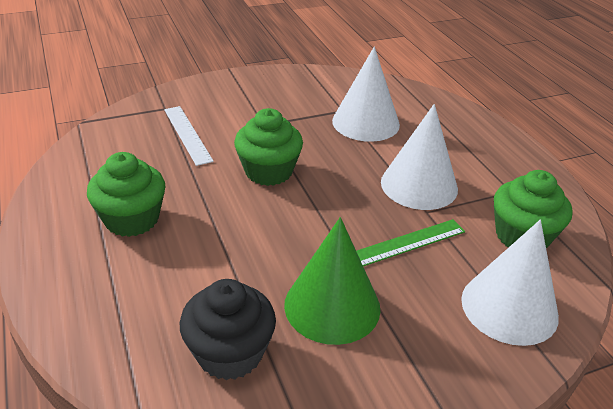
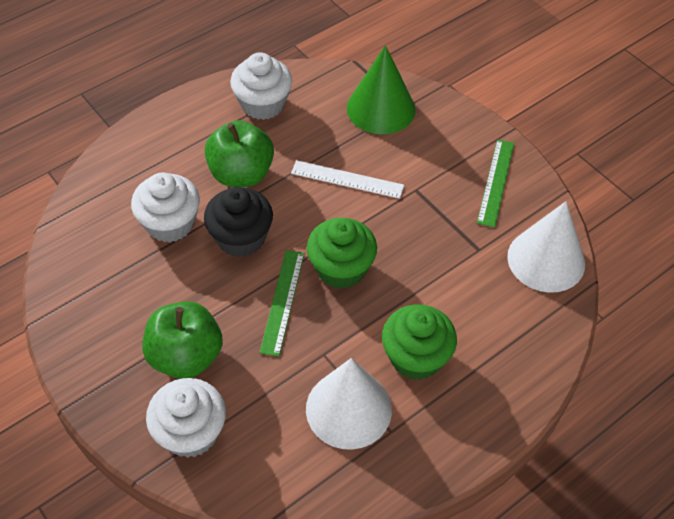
green apple: none = 0 -> [142,301,223,379] [205,120,274,187] = 2
green cupcake: [87,152,166,237] [234,108,303,186] [494,170,573,248] = 3 -> [307,218,377,289] [382,304,457,380] = 2
green ruler: [356,219,465,266] = 1 -> [259,250,305,356] [477,139,514,227] = 2
white cone: [332,46,400,142] [381,104,458,210] [461,220,559,346] = 3 -> [306,358,392,450] [507,201,585,293] = 2
white cupcake: none = 0 -> [131,172,200,243] [146,378,226,458] [230,52,292,120] = 3

